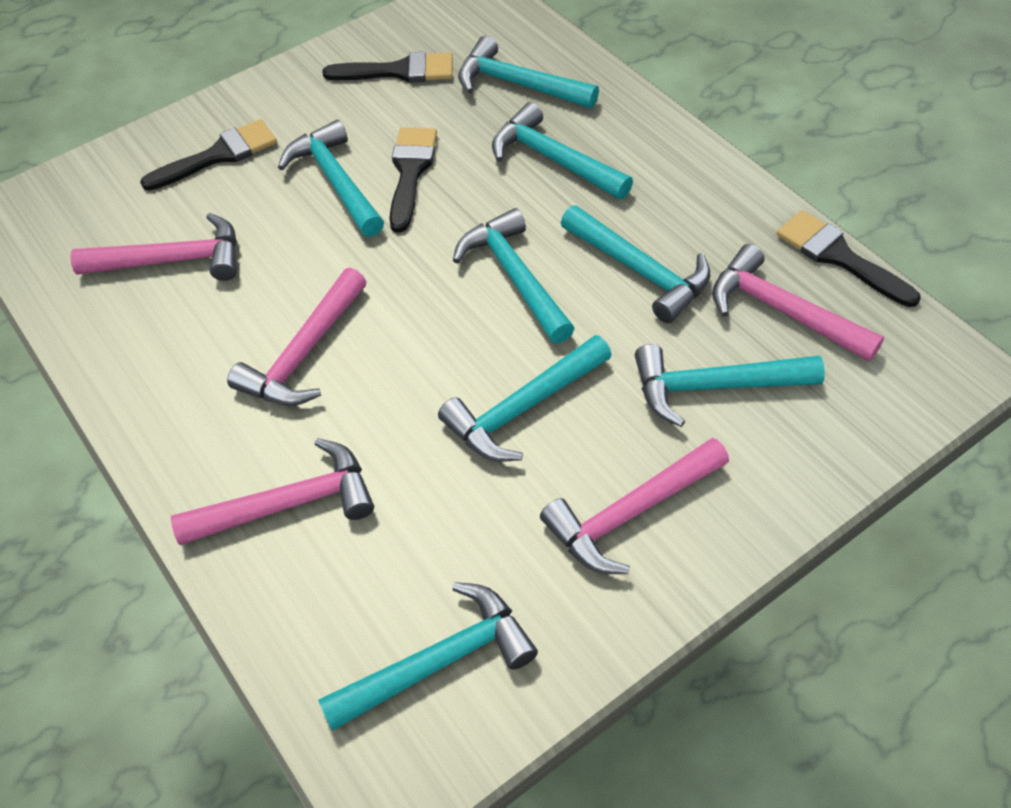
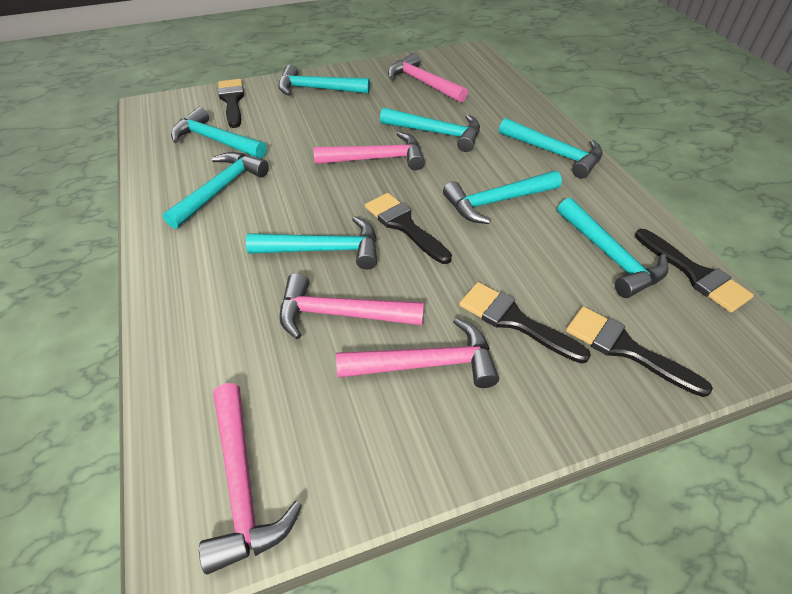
black brush: [140,119,277,191] [322,52,453,83] [389,127,437,233] [777,210,921,307] = 4 -> [218,79,244,128] [365,193,452,264] [459,282,591,364] [566,307,713,397] [635,229,754,312] = 5

